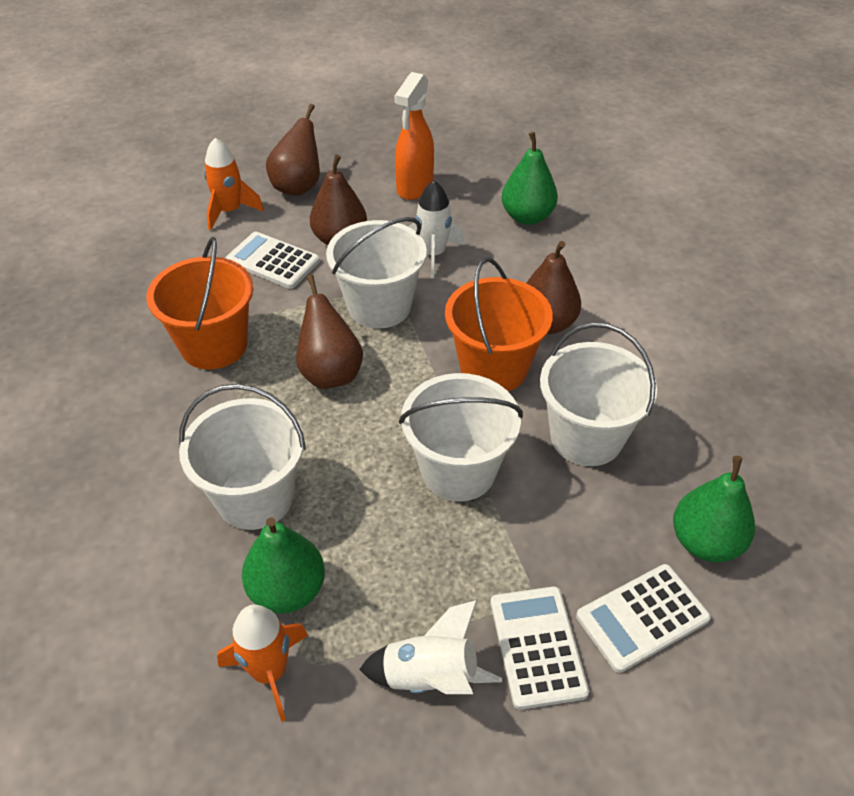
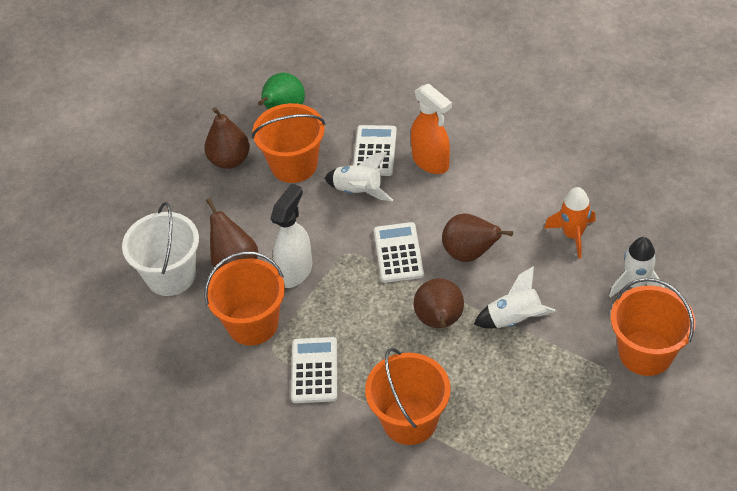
green pear: [242,517,325,614] [502,132,558,225] [673,456,755,562] = 3 -> [258,73,305,109] = 1
orange bucket: [147,237,253,369] [445,258,553,391] = 2 -> [204,251,285,346] [252,103,326,183] [365,348,451,445] [610,278,695,376] = 4
orange rocket: [204,138,264,231] [217,605,308,722] = 2 -> [544,187,595,259] = 1
white bucket: [179,384,306,530] [326,217,427,329] [399,373,523,501] [540,323,657,466] = 4 -> [122,202,199,296] = 1
white rocket: [359,600,502,694] [409,180,465,278] = 2 -> [325,152,393,201] [474,266,556,328] [609,237,665,298] = 3
white spray bottle: none = 0 -> [270,183,313,288] = 1

